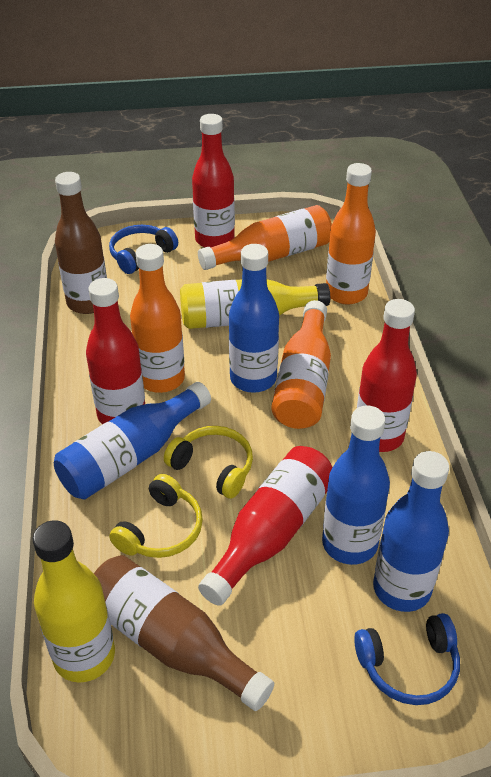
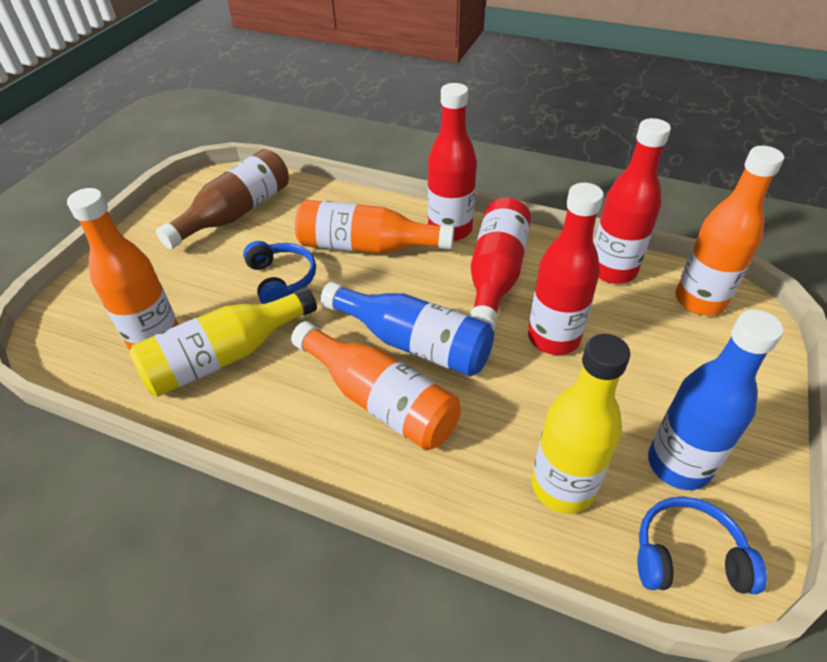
blue bottle: [54,382,211,500] [229,244,279,393] [322,405,390,565] [373,451,449,612] = 4 -> [321,282,494,376] [648,310,783,490] = 2
brown bottle: [55,172,107,314] [94,555,274,711] = 2 -> [156,149,289,249] = 1
yellow headphones: [109,474,203,558] [164,426,253,499] = 2 -> none = 0

